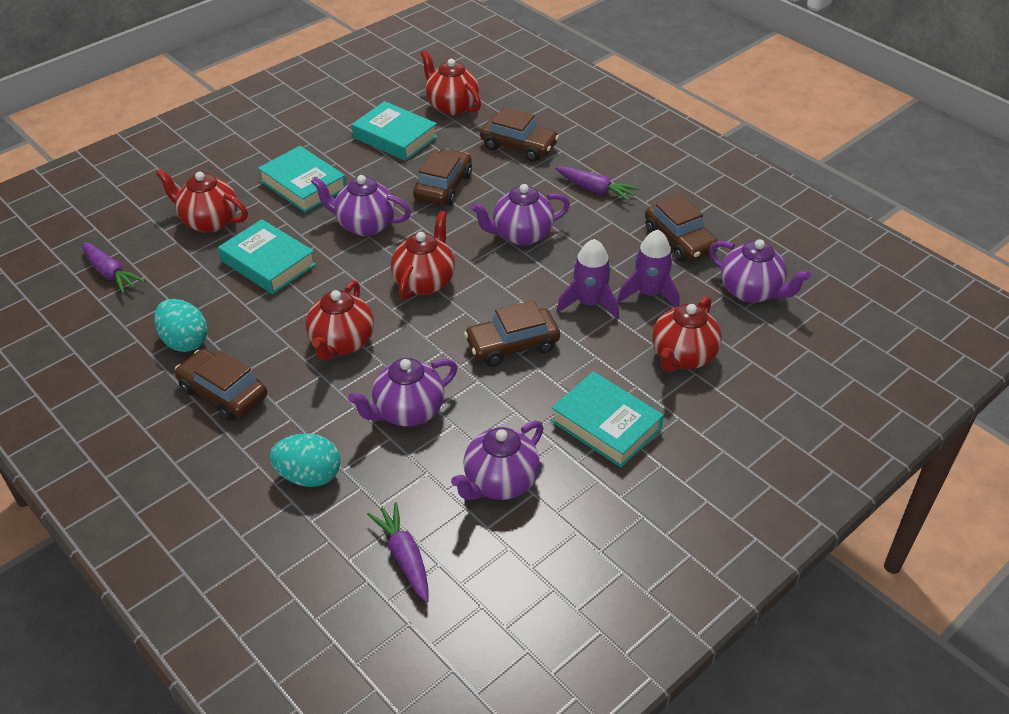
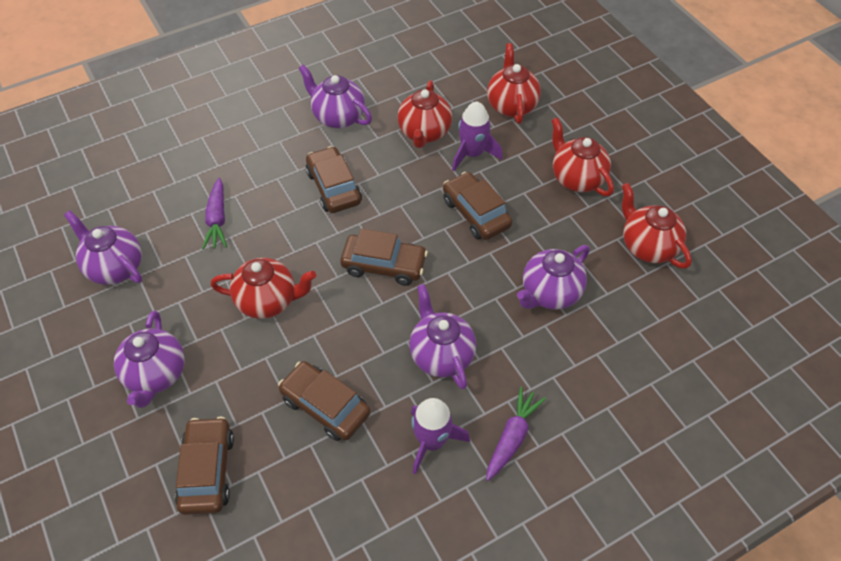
purple carrot: [82,242,145,294] [367,502,429,603] [555,167,639,202] = 3 -> [202,178,227,250] [486,386,546,481] = 2
turquoise book: [218,219,316,294] [258,146,346,212] [352,101,438,161] [551,371,664,467] = 4 -> none = 0
turquoise egg: [154,299,208,352] [270,433,341,487] = 2 -> none = 0

